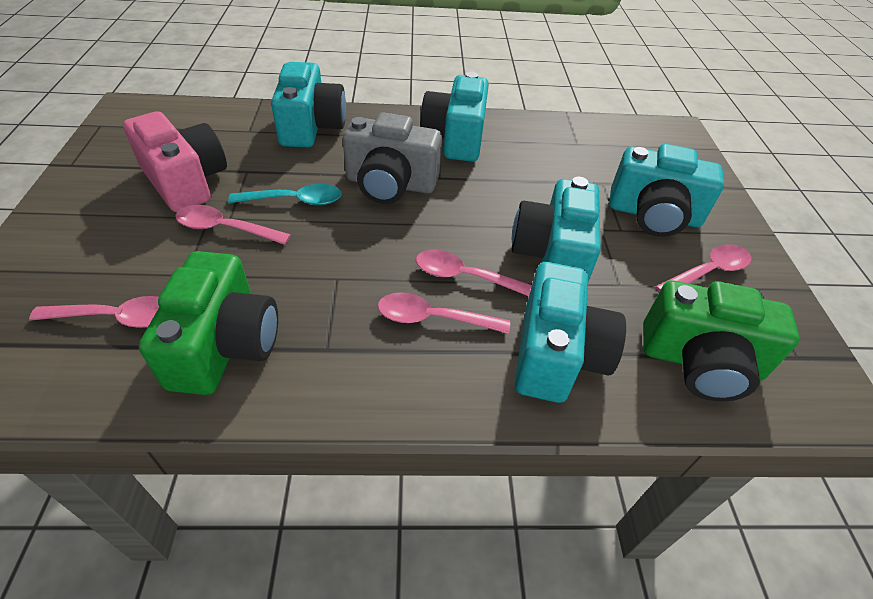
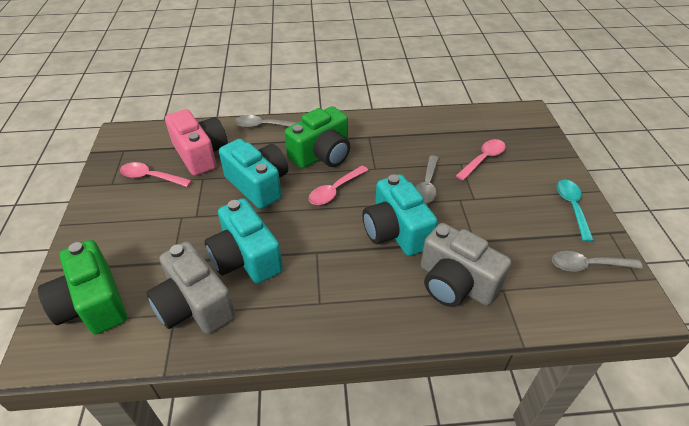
grey camera: [343,112,442,204] = 1 -> [146,241,235,334] [421,223,511,307] = 2
grey spoon: none = 0 -> [235,115,298,128] [415,155,439,204] [552,251,643,272] = 3
pink spoon: [29,296,159,328] [175,205,291,245] [378,292,510,334] [416,250,532,296] [655,244,752,292] = 5 -> [120,162,192,187] [308,166,368,205] [456,139,506,180] = 3
turquoise camera: [271,62,346,147] [420,72,489,162] [512,177,601,282] [515,262,626,403] [610,144,724,237] = 5 -> [205,198,283,283] [219,139,288,209] [362,174,438,256] = 3

